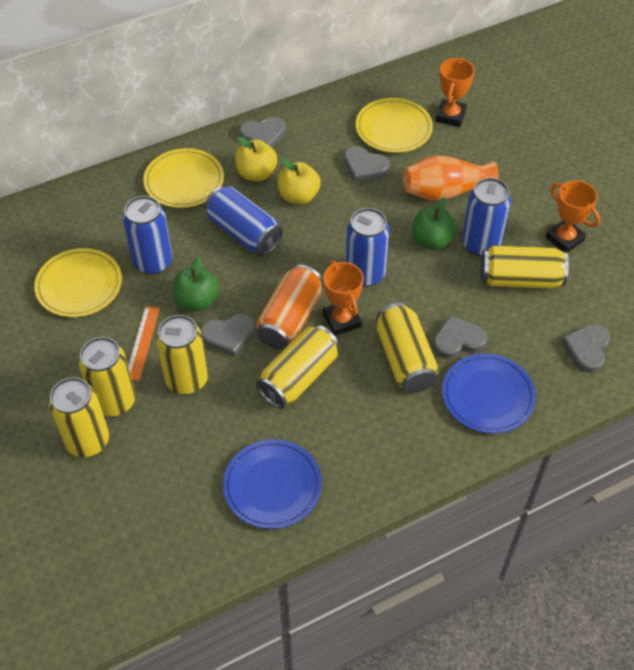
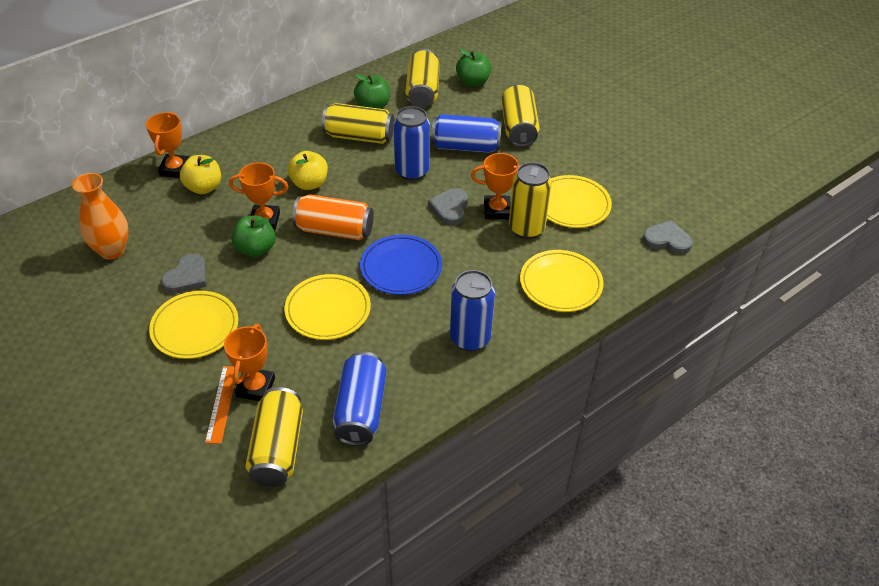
blue plate: [223,439,322,529] [442,353,536,434] = 2 -> [360,235,442,295] = 1
green apple: [173,256,219,311] [412,198,457,250] = 2 -> [231,215,276,257] [354,74,390,109] [456,49,491,87] = 3
grey heart: [201,314,255,357] [239,117,286,148] [344,146,390,182] [433,315,487,359] [561,324,610,373] = 5 -> [161,254,206,294] [428,188,468,225] [643,220,693,255] = 3
orange trophy: [323,260,364,336] [435,58,475,127] [545,180,600,253] = 3 -> [146,112,190,178] [224,324,275,401] [229,162,288,230] [471,153,520,219] = 4
yellow can: [49,377,109,457] [79,337,136,417] [156,315,208,395] [256,325,339,409] [376,303,439,393] [481,245,569,289] = 6 -> [245,387,303,487] [322,103,394,144] [405,48,440,108] [501,84,539,147] [509,162,552,239] = 5
yellow plate: [34,248,122,317] [143,148,224,208] [356,98,433,153] = 3 -> [149,291,239,359] [284,274,371,340] [520,250,603,312] [547,175,612,228] = 4

